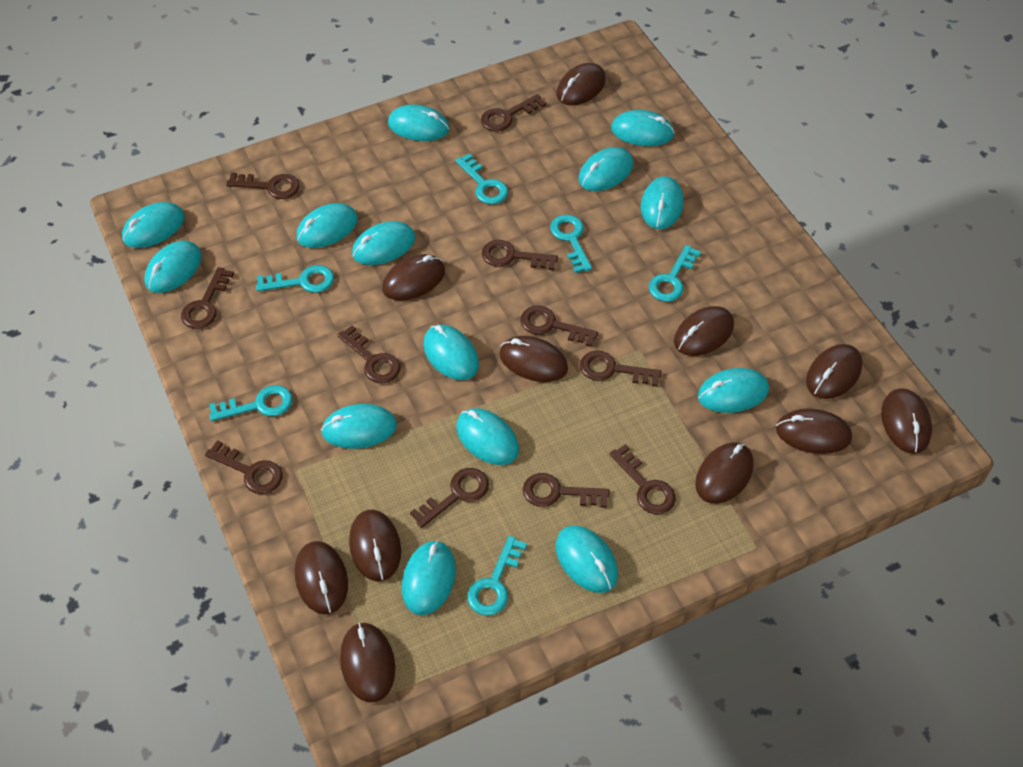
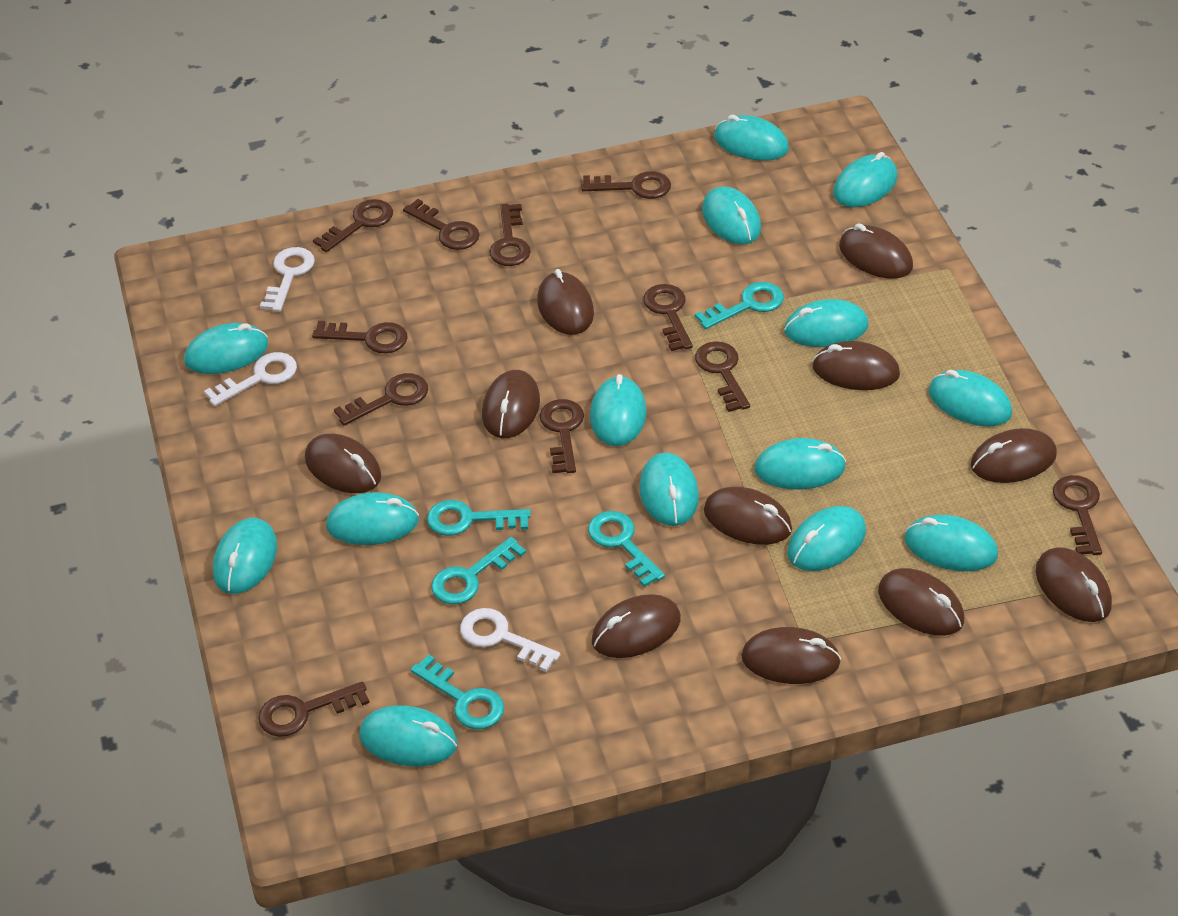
turquoise key: [209,385,292,421] [256,265,334,293] [455,153,508,204] [467,536,527,616] [550,214,592,273] [649,245,701,302] = 6 -> [411,654,504,729] [427,500,531,536] [431,537,526,605] [588,511,665,587] [695,282,784,329] = 5
white key: none = 0 -> [204,352,297,406] [260,247,315,312] [460,608,561,672] = 3

